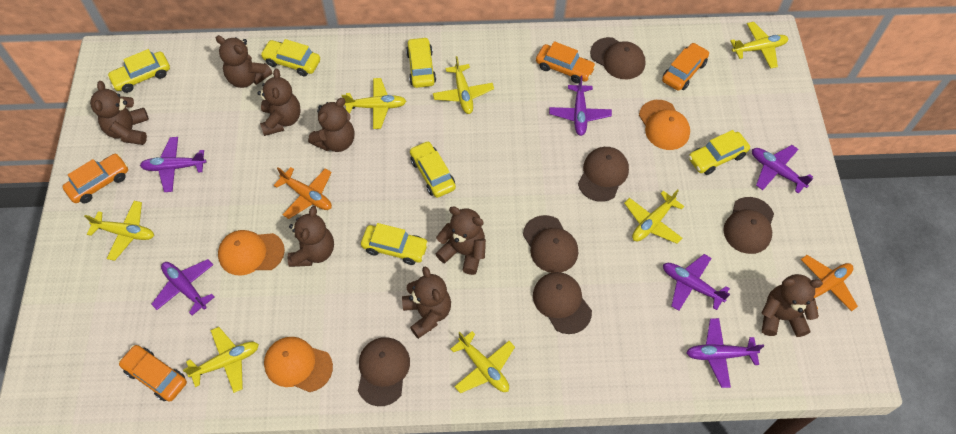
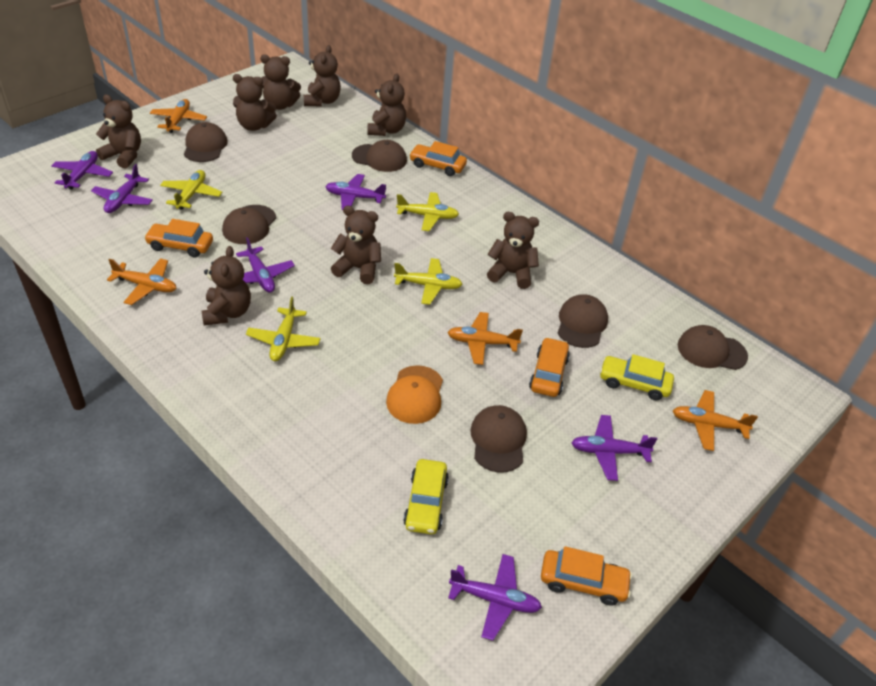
orange cap: [218,230,285,276] [264,337,333,392] [639,100,690,150] = 3 -> [386,365,443,424] = 1
orange plane: [274,167,332,219] [800,255,858,312] = 2 -> [107,258,176,305] [150,99,207,133] [447,312,523,365] [673,390,758,451] = 4
yellow car: [107,49,170,93] [260,39,320,76] [361,223,429,265] [406,37,436,88] [410,141,456,198] [689,130,750,175] = 6 -> [403,459,449,534] [600,354,674,400] = 2
yellow plane: [84,201,154,261] [183,327,259,393] [342,78,406,129] [433,56,494,114] [451,331,515,393] [624,189,684,244] [730,22,789,68] = 7 -> [160,170,222,210] [246,297,321,361] [394,258,463,305] [396,192,459,231] = 4

